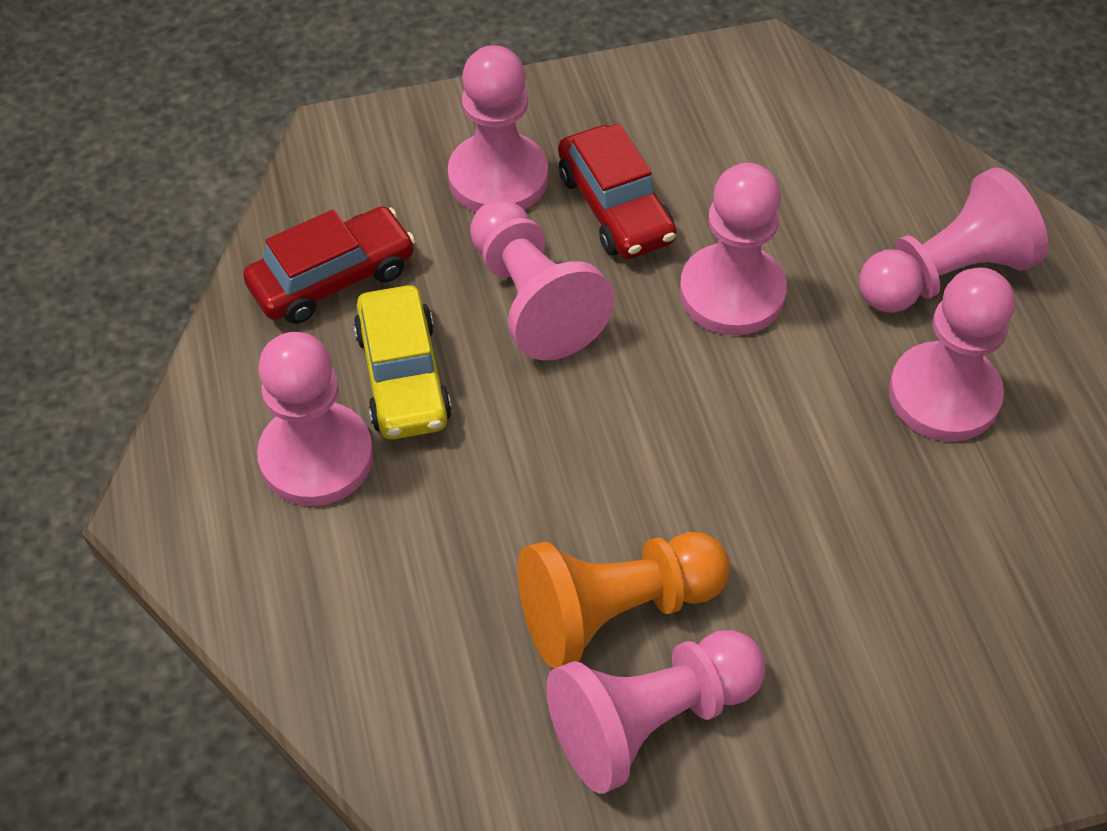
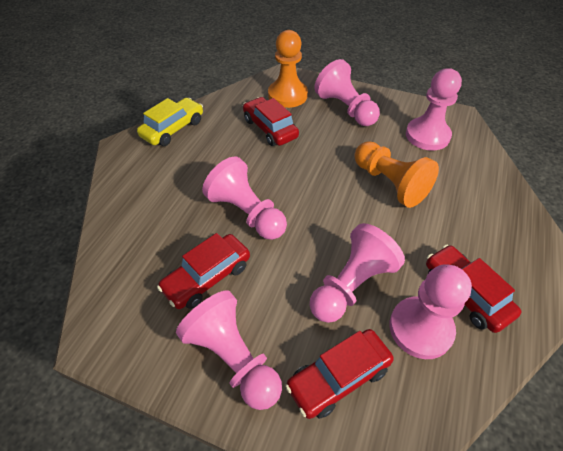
orange pawn: [518,532,730,669] = 1 -> [268,30,308,108] [354,141,439,208] = 2
pink pawn: [257,332,373,506] [448,45,548,212] [470,200,615,361] [546,630,765,794] [679,163,787,336] [859,167,1048,313] [889,268,1015,441] = 7 -> [176,290,282,410] [202,157,287,240] [310,223,405,323] [314,59,380,126] [389,264,472,359] [406,68,462,151] = 6
red car: [243,206,415,324] [558,123,676,259] = 2 -> [157,233,250,309] [243,97,299,146] [285,329,394,419] [426,245,521,333] = 4

